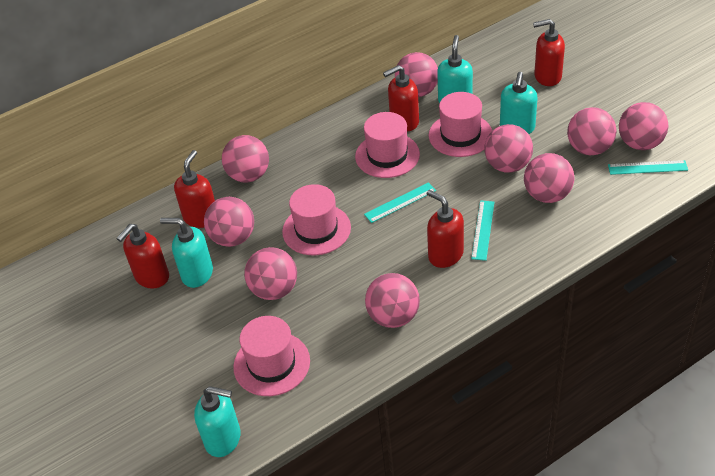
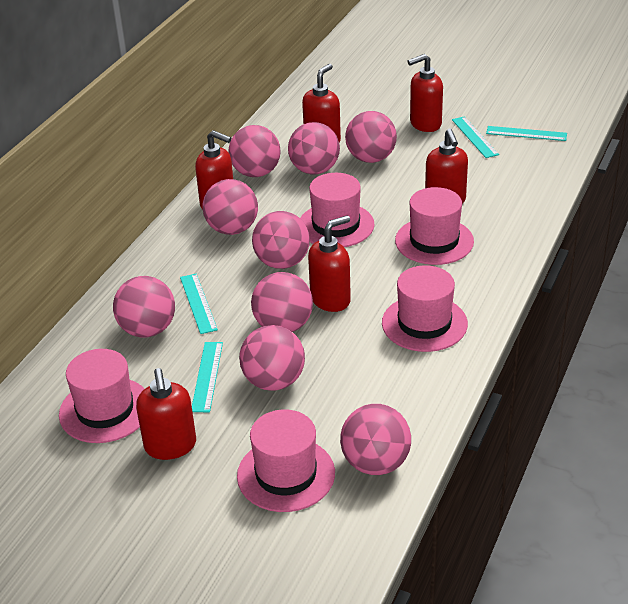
pink hat: [233,316,310,396] [282,184,351,255] [355,112,420,178] [429,92,492,157] = 4 -> [59,349,144,443] [237,409,335,512] [300,173,375,247] [382,265,468,352] [395,187,474,265] = 5
red soap dispenser: [116,224,169,288] [174,150,215,228] [383,65,419,131] [426,190,464,268] [533,19,565,86] = 5 -> [136,368,196,460] [195,130,233,208] [302,64,341,143] [308,215,351,312] [408,54,443,132] [425,129,468,204] = 6
turquoise ruler: [364,182,436,223] [471,200,495,261] [608,160,688,175] = 3 -> [180,274,218,334] [192,342,223,412] [452,116,499,158] [486,126,567,141] = 4
turquoise soap dispenser: [160,218,213,288] [194,386,240,457] [437,35,473,103] [500,72,537,134] = 4 -> none = 0

